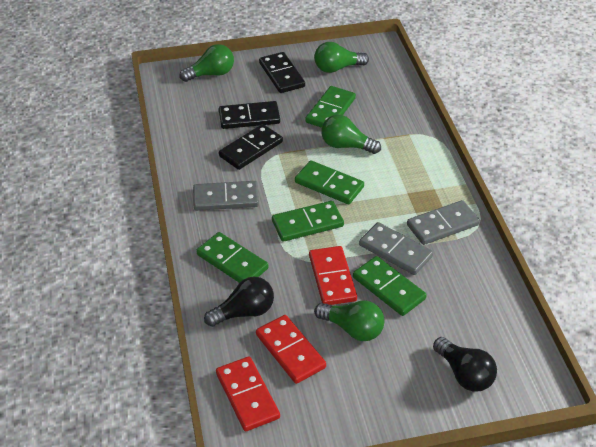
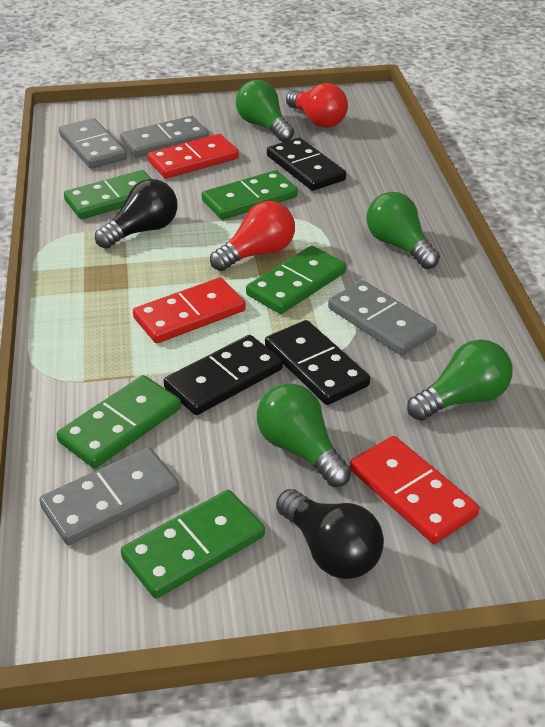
grey domino: [193,181,259,211] [359,222,433,275] [407,200,480,245] = 3 -> [39,447,179,545] [59,118,127,169] [120,116,209,157] [328,280,437,355] = 4
red light bulb: none = 0 -> [210,201,295,271] [286,83,348,128] = 2

